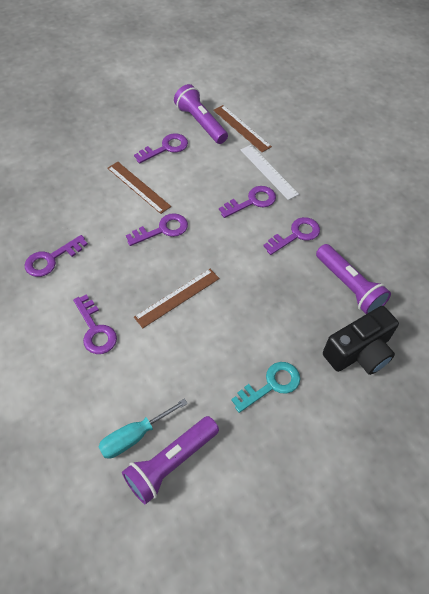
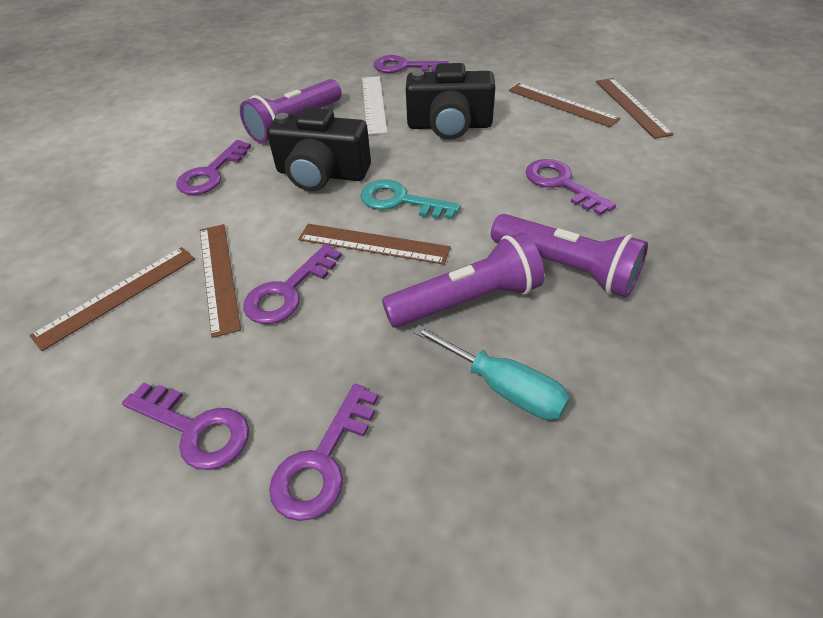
black camera: [323,306,399,375] = 1 -> [267,107,371,191] [406,63,495,140] = 2
brown ruler: [107,162,171,214] [134,269,220,328] [213,105,272,152] = 3 -> [29,247,195,351] [200,224,241,338] [298,224,451,265] [509,83,620,127] [596,78,674,139] = 5

